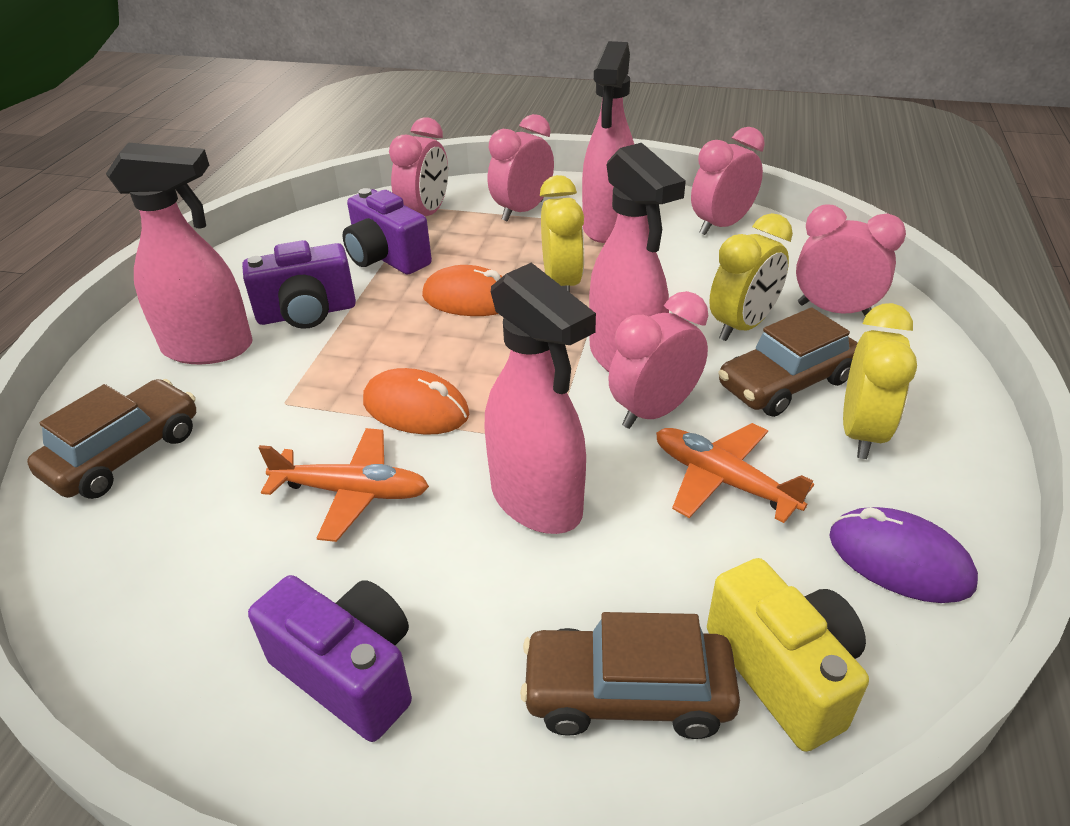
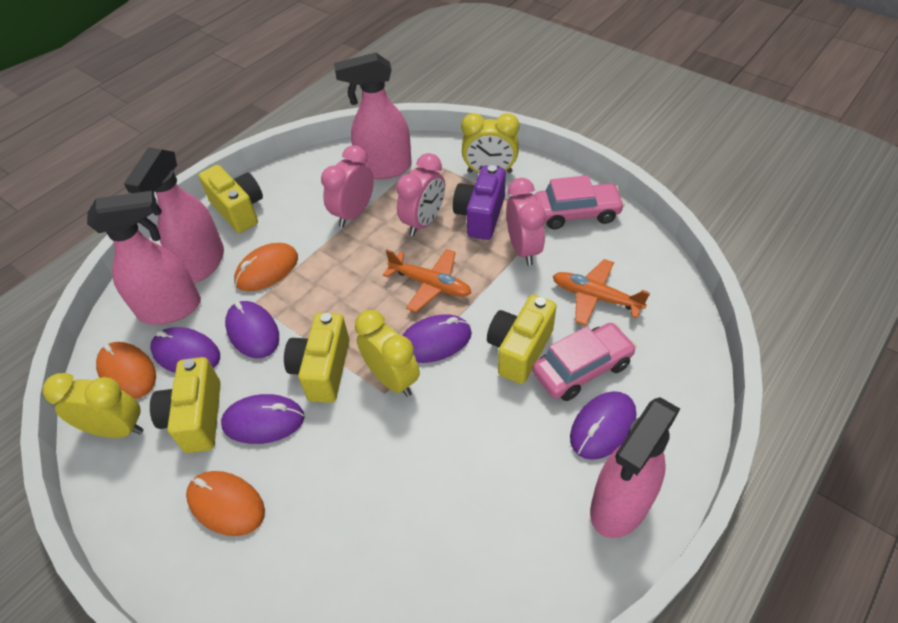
brown car: [27,379,196,499] [520,612,740,739] [718,307,857,417] = 3 -> none = 0
orange mouse: [363,368,469,435] [422,265,503,316] = 2 -> [96,342,156,399] [186,471,265,536] [234,243,298,292] = 3
pink car: none = 0 -> [532,323,637,401] [534,175,625,229] = 2
pink clock: [389,117,448,216] [488,114,554,222] [608,291,708,429] [691,127,765,235] [796,205,906,316] = 5 -> [321,145,374,227] [396,153,445,236] [506,178,546,266] = 3
purple camera: [242,240,356,329] [248,575,412,742] [343,188,432,275] = 3 -> [453,165,506,240] = 1
purple mouse: [829,507,978,603] = 1 -> [150,327,220,373] [221,394,305,444] [225,301,279,358] [402,314,472,363] [570,391,636,460] = 5
yellow camera: [707,558,869,752] = 1 -> [150,357,221,453] [199,165,263,233] [284,313,349,403] [487,294,557,384] = 4

